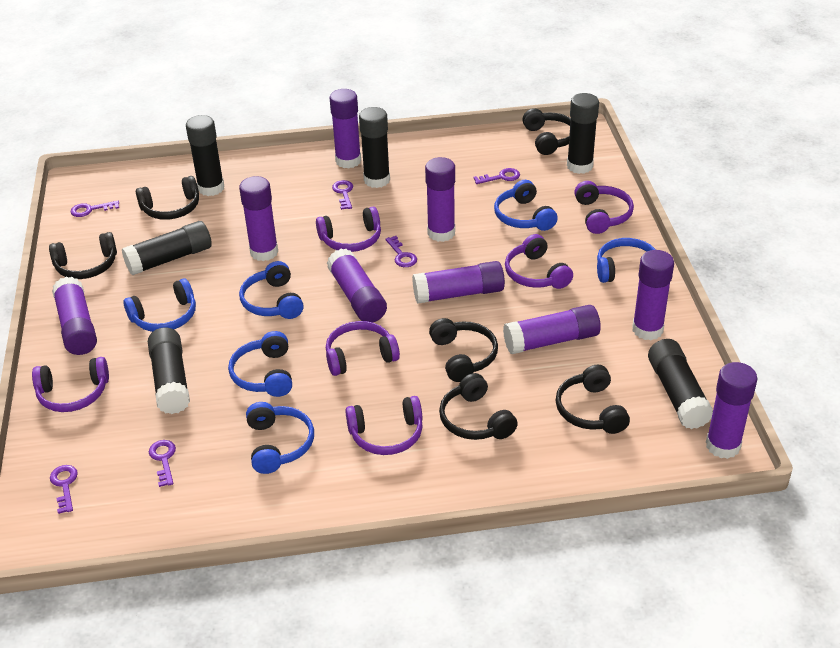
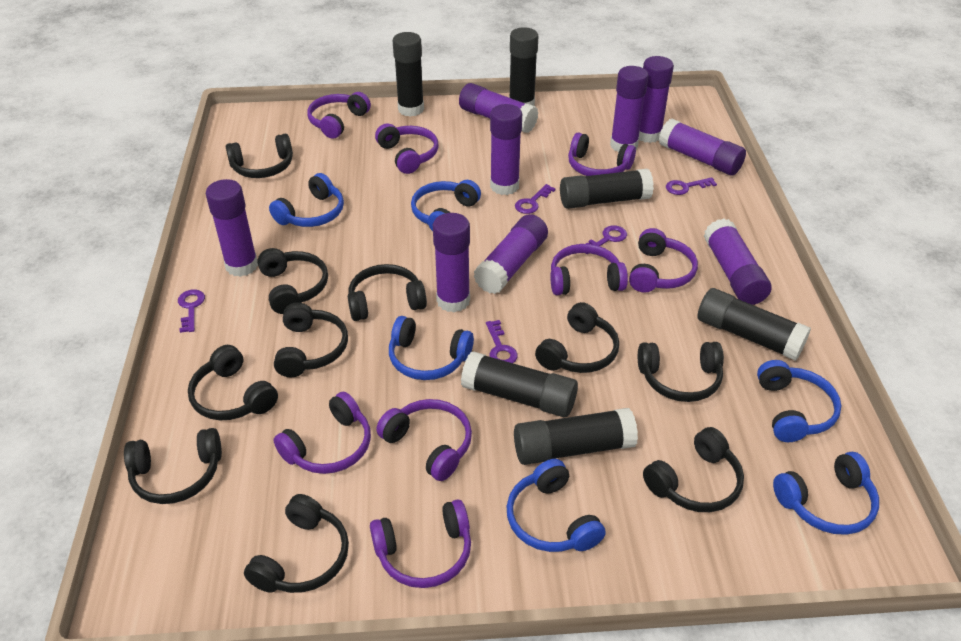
black headphones: [49,232,117,279] [136,176,199,220] [429,318,498,382] [439,373,518,440] [522,108,571,155] [556,365,630,434] = 6 -> [124,428,222,504] [188,345,278,420] [226,134,293,178] [244,494,349,593] [257,248,328,314] [274,302,348,378] [348,264,427,321] [535,302,619,373] [638,342,724,402] [643,427,744,512] = 10
purple headphones: [32,357,109,412] [316,207,381,252] [326,321,400,376] [345,396,423,455] [505,234,573,289] [574,181,634,234] = 6 -> [274,392,371,474] [307,92,371,139] [370,499,471,588] [375,123,439,174] [376,399,472,481] [550,244,628,295] [568,132,636,176] [629,228,698,293] = 8
purple key: [50,465,78,514] [70,201,119,217] [149,440,176,487] [332,180,353,210] [386,236,417,267] [473,168,520,184] = 6 -> [178,289,205,333] [486,320,518,363] [515,184,556,214] [586,225,627,254] [666,177,717,195] = 5

